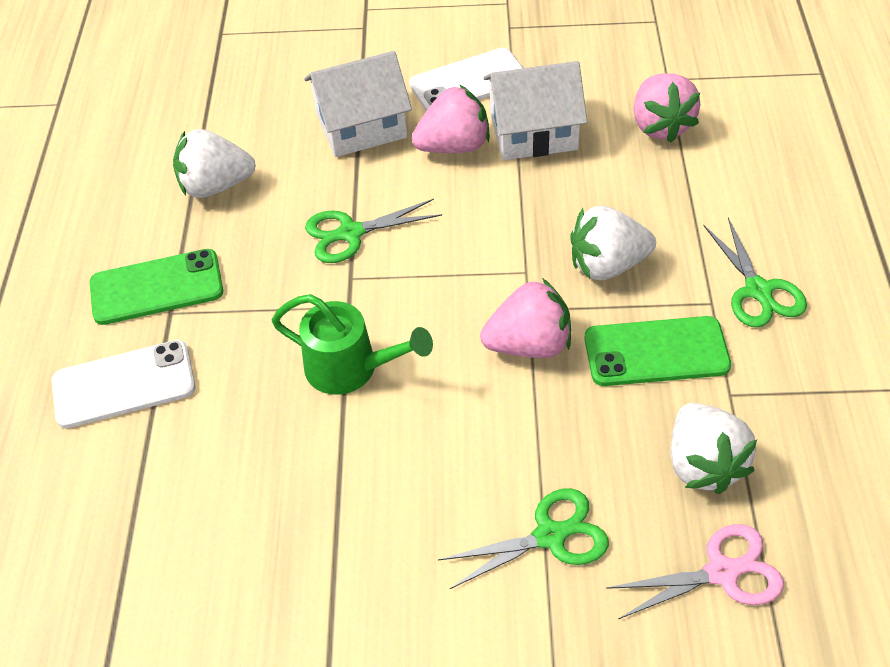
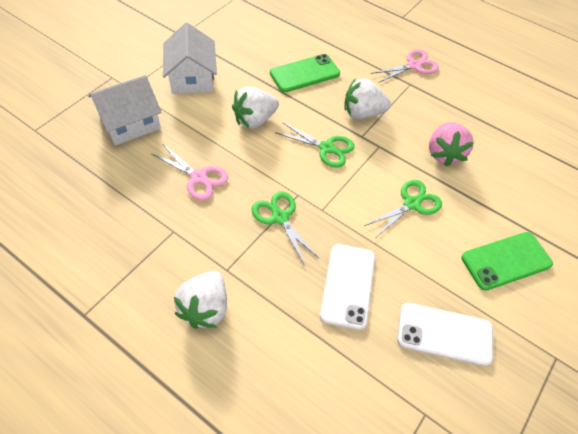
green watering can: [272,294,433,395] = 1 -> none = 0
pink scissors: [606,524,784,619] = 1 -> [152,144,228,200] [371,50,439,83] = 2
pink strawberry: [412,85,490,153] [480,278,571,358] [633,73,700,143] = 3 -> [429,122,474,166] = 1

